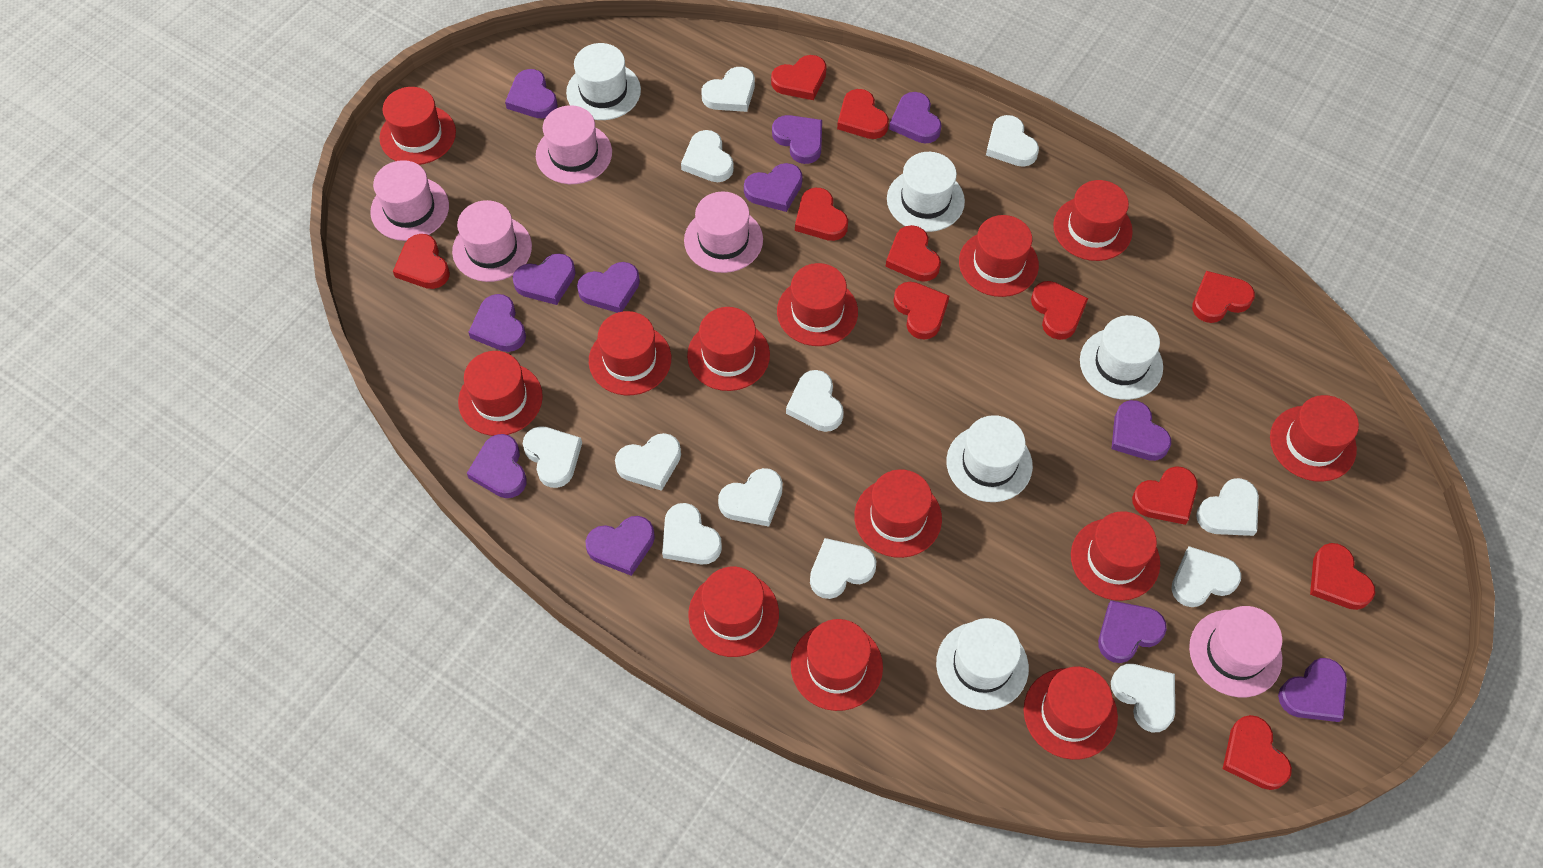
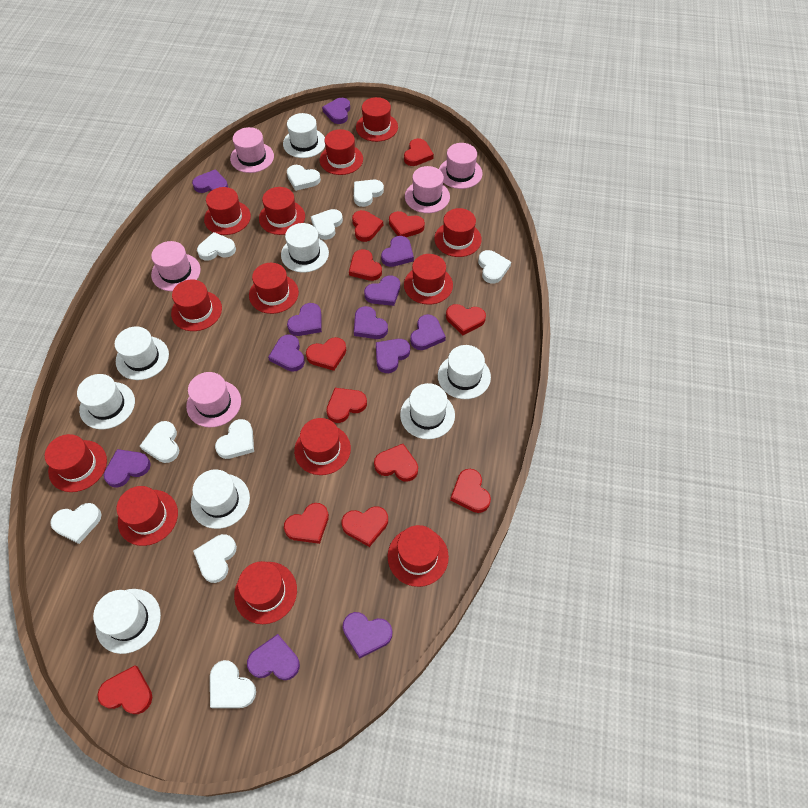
red heart: [393,234,450,289] [771,55,827,100] [795,188,848,241] [837,89,889,139] [886,225,941,282] [893,282,949,340] [1031,281,1088,340] [1132,466,1198,525] [1192,271,1255,323] [1223,715,1292,790] [1310,543,1375,610] = 11 -> [97,665,152,714] [284,503,329,544] [306,337,346,371] [326,388,367,423] [342,506,388,547] [349,249,382,281] [352,210,383,242] [374,444,418,482] [389,211,425,237] [404,138,434,166] [446,304,486,335] [450,469,491,513] = 12
white hat: [566,43,641,120] [887,152,965,232] [936,618,1029,710] [946,415,1033,502] [1080,315,1163,400] = 5 -> [77,374,135,429] [93,589,161,654] [115,326,169,380] [191,470,250,529] [281,223,329,273] [283,113,325,158] [400,383,455,439] [438,345,491,399] = 8
white heart: [523,426,582,488] [615,433,681,491] [662,503,722,565] [681,130,734,182] [701,67,755,112] [718,468,783,526] [786,370,844,432] [810,538,876,599] [986,115,1039,167] [1111,664,1175,732] [1171,546,1241,607] [1196,478,1259,536] = 12 -> [50,503,102,544] [140,421,179,463] [193,534,237,583] [197,232,236,261] [210,660,256,708] [215,419,254,459] [287,165,321,191] [311,209,343,240] [354,180,384,207] [478,250,511,284] = 10

